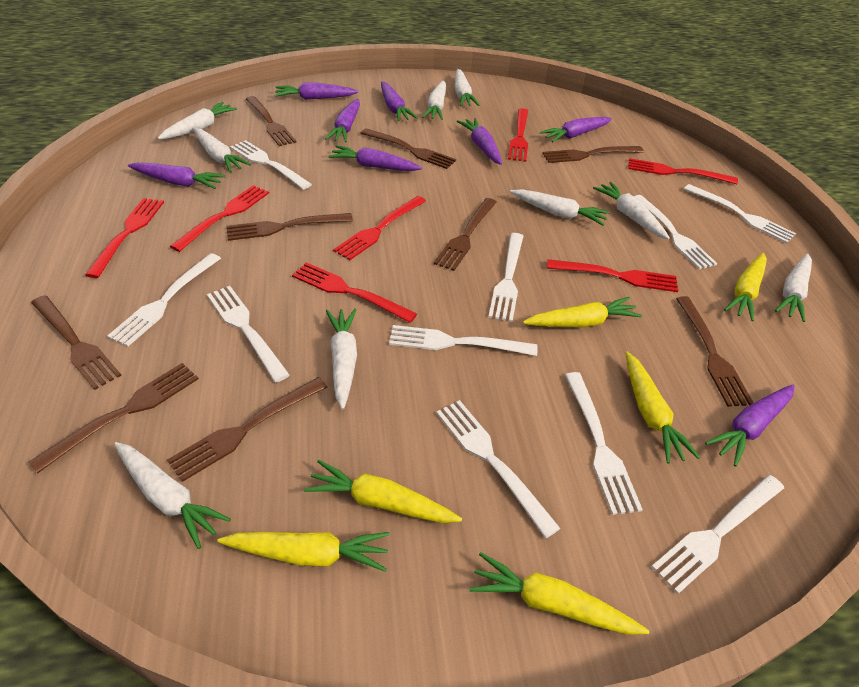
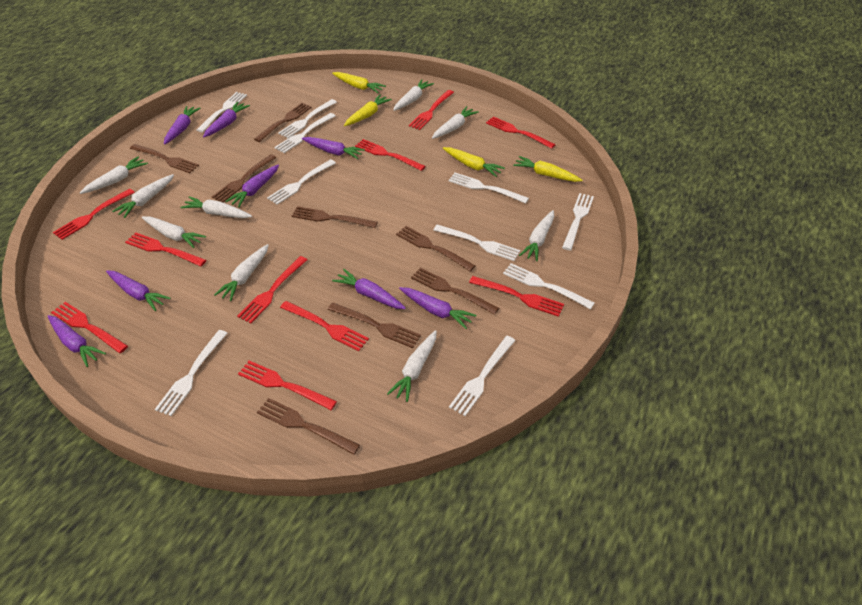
brown fork: [28,363,199,474] [31,295,122,390] [167,377,327,482] [226,213,353,241] [246,96,296,146] [361,128,456,169] [434,198,497,271] [542,146,644,163] [676,296,754,407] = 9 -> [130,144,199,173] [212,154,277,202] [254,103,312,142] [257,398,360,455] [292,206,378,228] [327,302,421,348] [396,226,475,271] [411,268,499,315] = 8
red fork: [85,198,164,278] [170,185,269,252] [292,262,417,323] [333,196,426,260] [508,108,528,162] [547,259,678,292] [628,158,738,184] = 7 -> [51,302,128,353] [53,189,135,240] [125,232,206,266] [237,256,307,323] [238,361,337,410] [280,301,369,351] [355,139,426,171] [409,90,454,130] [469,276,564,317] [486,116,556,149] = 10
yellow carrot: [217,532,389,572] [304,460,462,523] [469,552,649,635] [523,297,642,327] [625,352,700,464] [724,253,767,321] = 6 -> [332,72,386,93] [344,94,392,126] [443,147,505,177] [513,156,583,182] = 4

